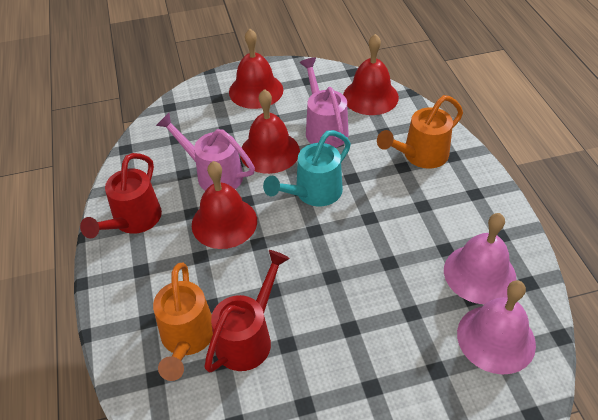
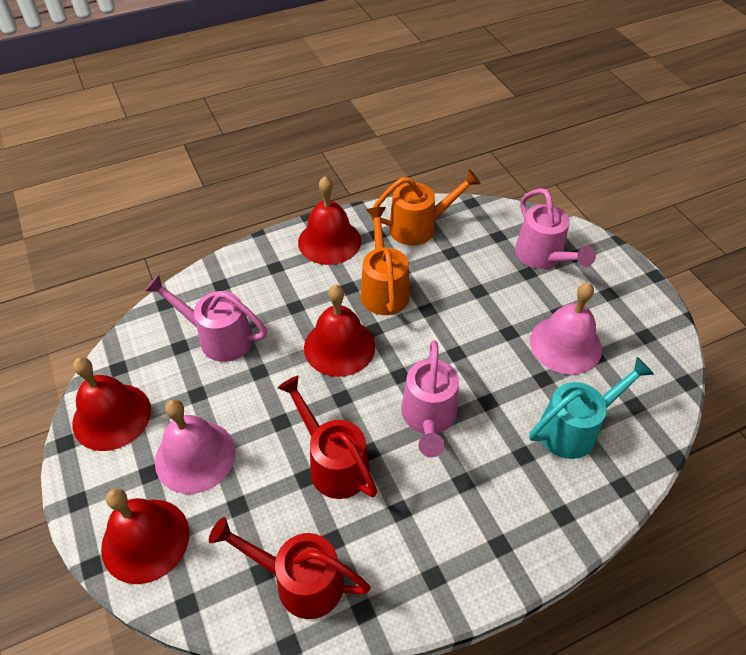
pink watering can: [156,113,255,191] [300,57,349,148] = 2 -> [145,274,267,362] [401,341,459,457] [515,188,596,269] = 3

